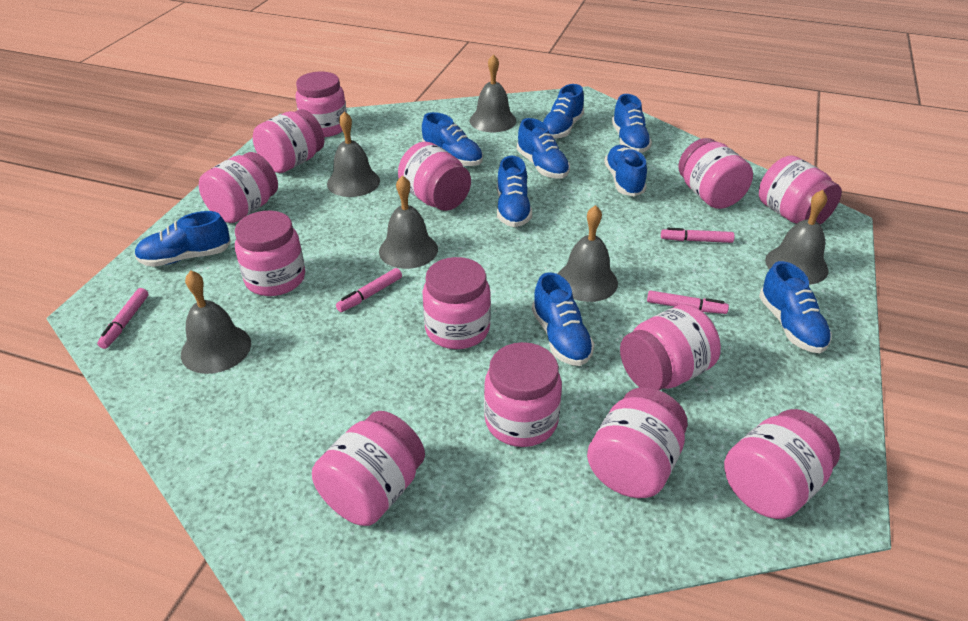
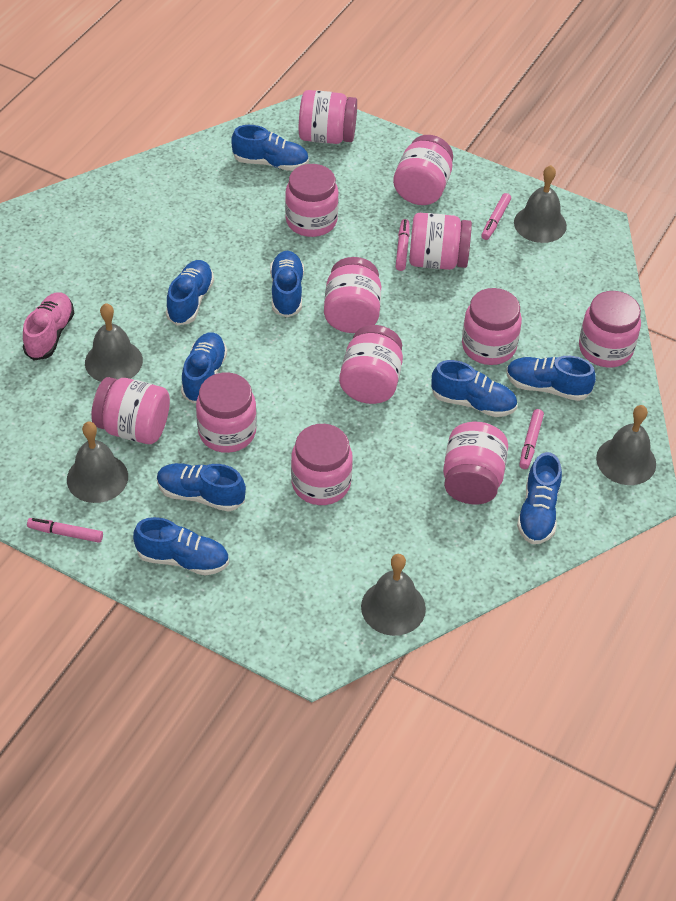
grey bell: [181,270,251,374] [327,111,380,197] [379,175,438,269] [470,54,516,132] [558,205,618,302] [765,190,829,284] = 6 -> [67,421,128,503] [85,303,143,382] [361,554,426,636] [514,165,567,243] [596,405,656,485] = 5
pink jar: [199,152,278,223] [235,211,305,296] [253,109,325,173] [295,72,347,137] [312,411,425,526] [398,142,471,211] [422,257,491,349] [484,342,562,447] [587,387,688,498] [620,304,721,390] [678,138,753,209] [724,409,840,519] [759,155,842,224] = 13 -> [91,377,170,444] [196,372,257,453] [285,164,339,237] [291,424,353,505] [299,90,357,144] [324,257,381,333] [339,325,403,404] [393,135,453,205] [409,213,472,270] [443,422,508,504] [462,288,522,365] [579,291,641,367] = 12
pink shoe: none = 0 -> [23,292,74,361] = 1

